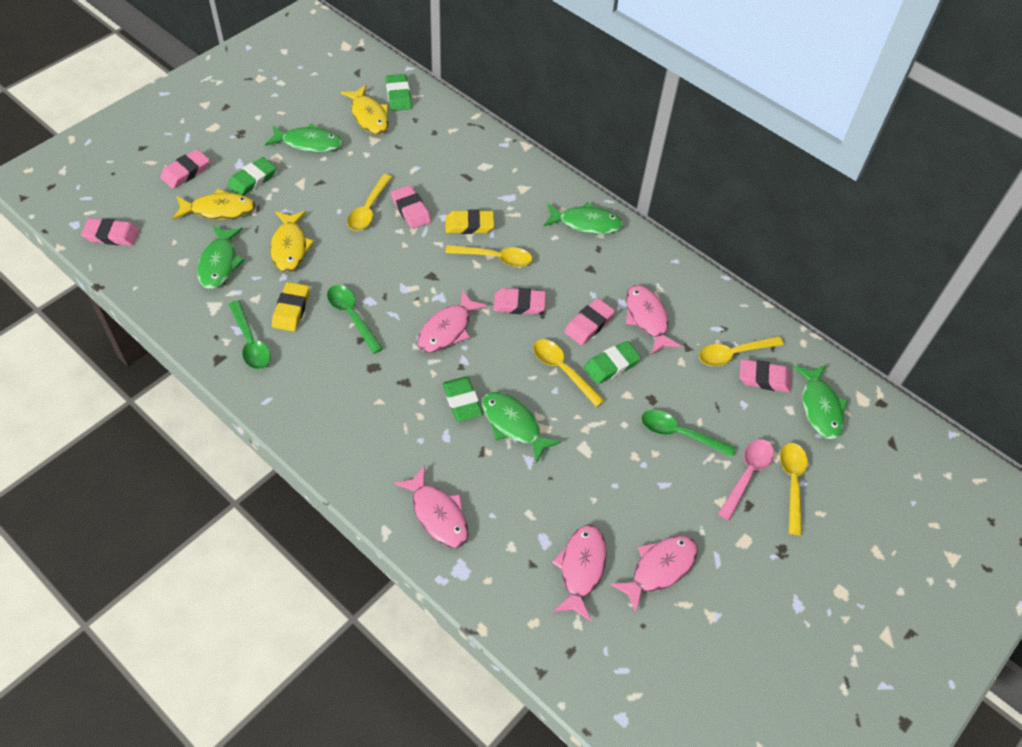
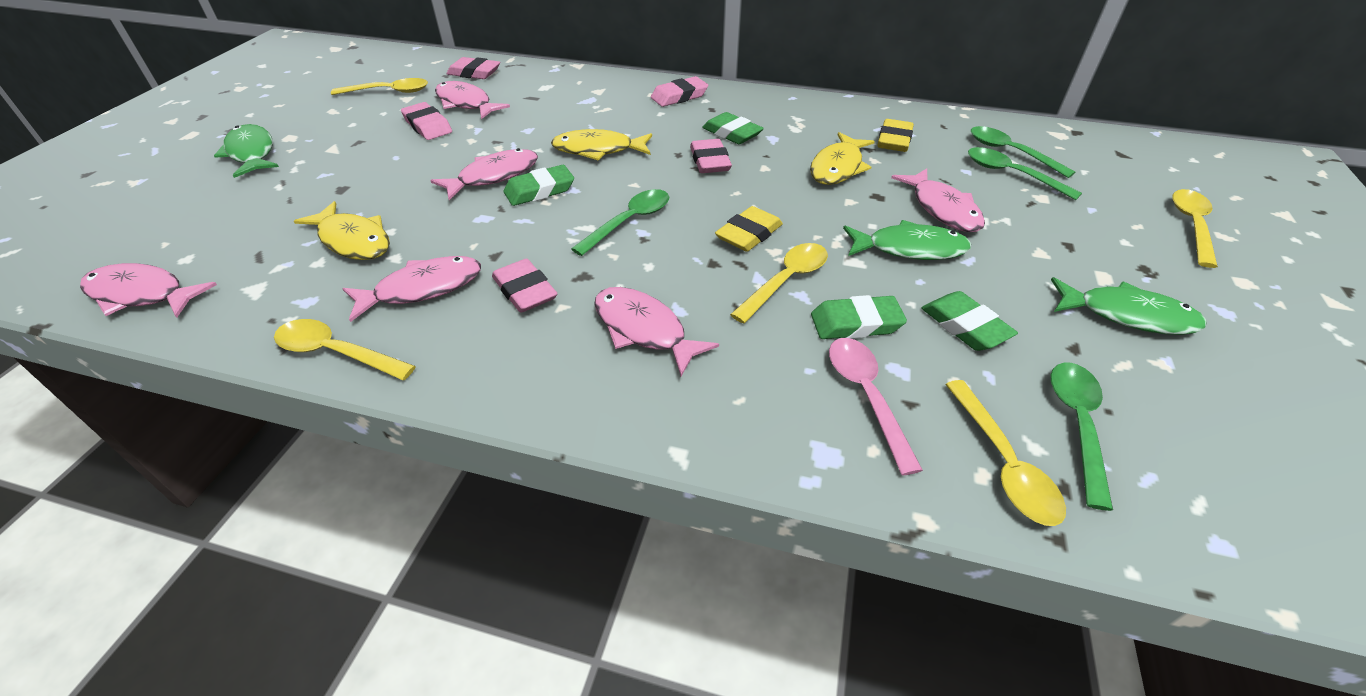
green fish: [197,225,245,289] [265,123,343,152] [482,392,561,464] [544,202,624,234] [794,365,847,439] = 5 -> [214,124,279,178] [843,220,971,260] [1051,277,1207,335] = 3
green spoon: [228,300,271,369] [327,285,383,354] [641,410,736,457] = 3 -> [571,189,669,256] [968,147,1082,200] [971,126,1075,178] [1051,363,1113,511] = 4
pink eraser: [81,218,139,246] [160,149,210,189] [391,185,431,229] [493,288,546,315] [564,298,615,345] [740,359,791,393] = 6 -> [401,102,452,140] [447,57,500,79] [492,259,557,313] [651,76,708,107] [690,139,732,173] = 5
pink fish: [394,465,469,548] [418,290,488,353] [552,525,607,621] [610,535,698,613] [626,285,682,354] = 5 -> [80,263,217,318] [342,256,481,322] [430,148,538,200] [435,81,510,119] [594,287,719,376] [891,168,985,232] = 6

